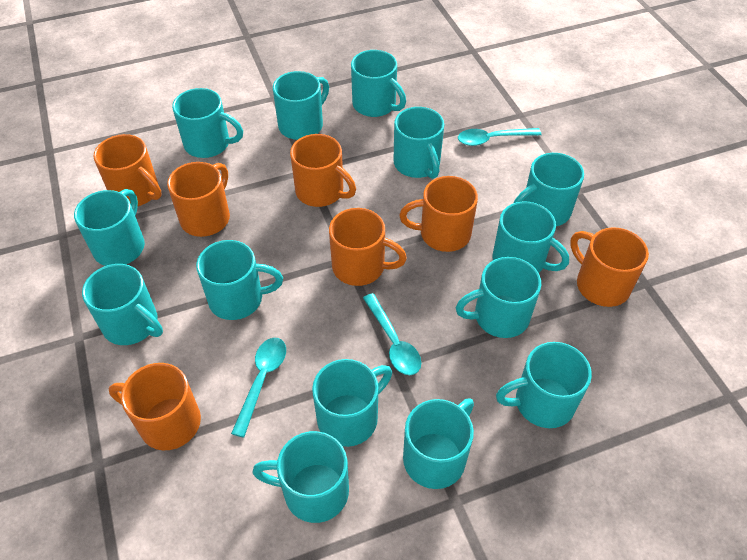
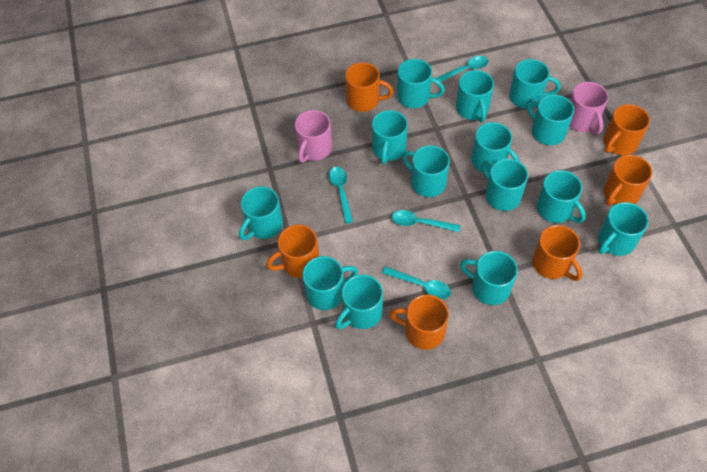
orange mug: [93,134,162,206] [109,363,201,450] [167,162,230,237] [290,134,356,207] [329,208,407,286] [399,176,478,252] [570,227,649,307] = 7 -> [266,225,319,278] [345,62,394,112] [389,295,449,350] [532,225,582,281] [603,104,650,155] [604,155,652,206] = 6
pink mug: none = 0 -> [295,110,332,163] [569,82,609,134] = 2
turquoise spoon: [231,338,286,438] [363,293,421,375] [458,128,541,146] = 3 -> [329,167,353,224] [382,266,451,299] [392,210,460,232] [436,56,489,82] = 4

